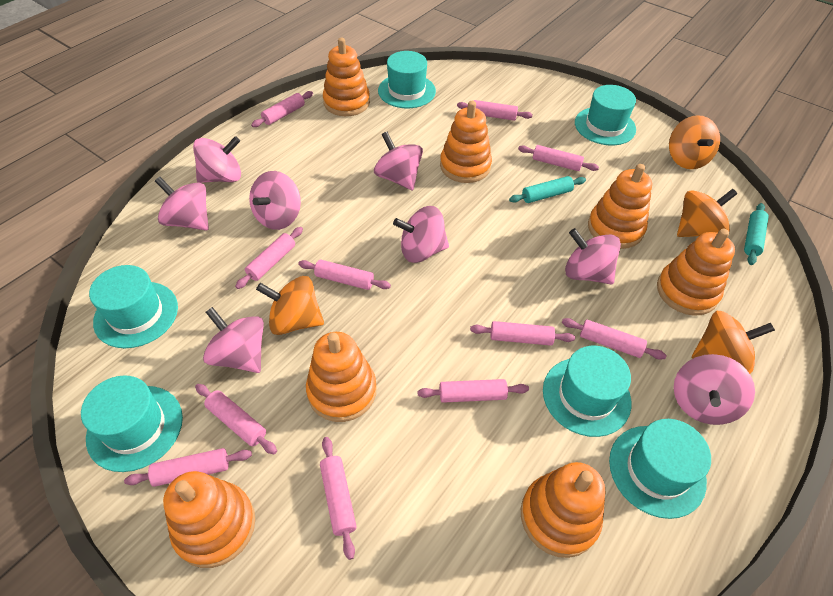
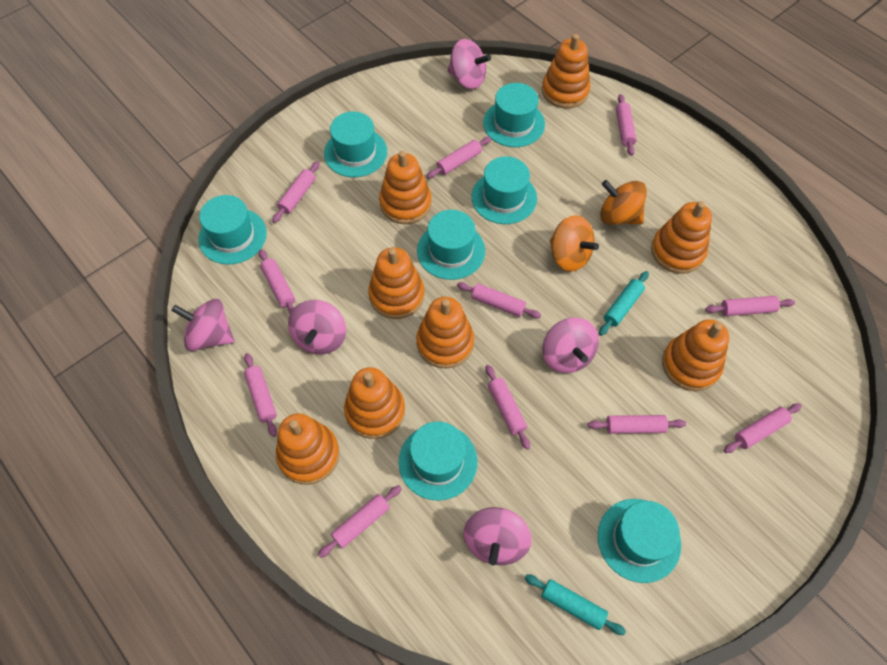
orange spinning top: [256,276,324,335] [669,115,720,169] [677,189,737,237] [692,311,775,374] = 4 -> [550,215,599,272] [600,180,647,225] = 2
orange stacking toy: [163,471,255,568] [306,332,377,422] [323,38,370,116] [440,101,492,183] [521,462,605,558] [588,164,652,249] [657,229,735,316] = 7 -> [276,413,340,485] [344,367,405,439] [368,247,424,319] [379,151,432,224] [416,297,474,368] [542,34,591,109] [651,201,712,274] [662,319,729,391] = 8
pink spinning top: [155,177,209,231] [193,136,241,183] [203,307,264,373] [249,171,301,230] [374,132,423,190] [393,206,449,263] [565,228,621,285] [674,354,755,425] = 8 -> [171,299,235,351] [288,300,346,354] [448,39,491,89] [464,507,532,566] [543,318,599,373] = 5
turquoise hat: [81,375,183,472] [89,265,178,348] [378,51,436,108] [543,346,631,437] [575,85,636,145] [609,419,711,519] = 6 -> [198,195,267,265] [324,112,387,177] [399,421,478,501] [417,210,485,280] [472,156,537,224] [483,83,545,147] [598,499,681,583] = 7

